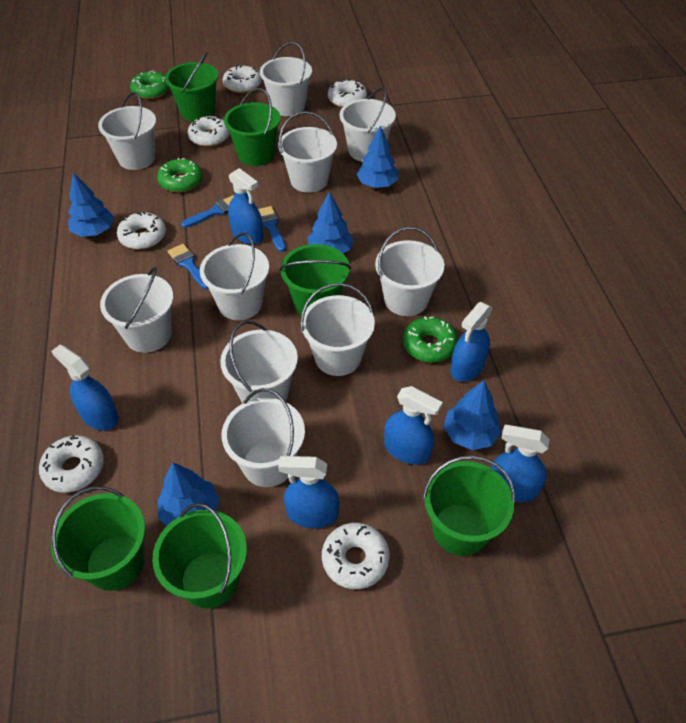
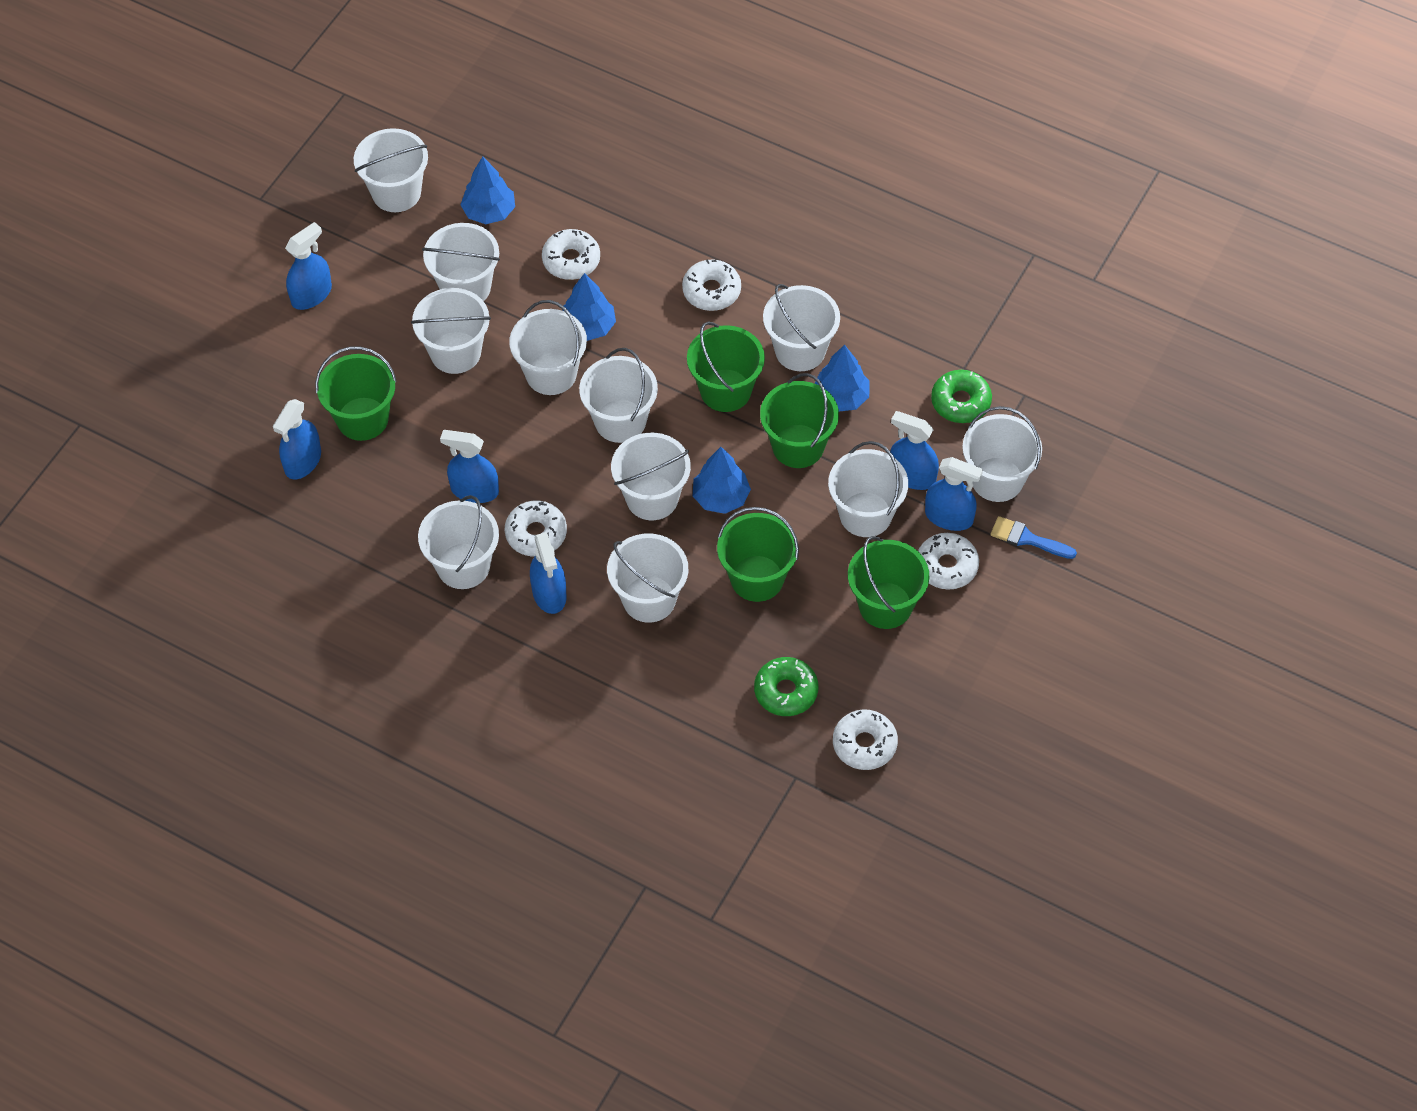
blue brush: [168,244,209,289] [181,195,234,228] [258,206,286,252] = 3 -> [990,516,1077,559] = 1
blue tree: [68,172,114,237] [158,462,220,526] [308,192,354,253] [356,126,399,188] [444,380,502,450] = 5 -> [460,157,515,224] [562,273,616,341] [693,447,751,514] [814,345,870,412] = 4
green bucket: [51,486,145,591] [152,503,247,609] [165,52,218,122] [224,88,281,166] [279,244,351,315] [423,455,515,556] = 6 -> [315,346,397,441] [687,322,765,412] [717,507,799,602] [760,373,839,468] [848,536,929,629] = 5
green donut: [130,70,169,99] [157,158,202,192] [403,316,458,363] = 3 -> [754,657,818,716] [931,370,992,423] = 2
white bucket: [98,92,156,170] [100,267,174,353] [200,233,269,320] [220,321,298,403] [222,388,305,487] [260,42,312,116] [278,111,337,193] [300,283,375,376] [340,87,396,162] [375,227,444,316] = 10 -> [354,128,428,212] [411,288,491,374] [418,495,499,589] [422,223,500,301] [509,300,587,395] [579,348,658,443] [607,533,688,623] [611,433,691,520] [763,284,840,371] [828,441,908,537] [962,406,1042,502] = 11
white donut: [39,436,104,493] [117,212,166,250] [188,115,230,147] [223,65,261,93] [322,523,390,589] [328,79,367,108] = 6 -> [505,501,567,557] [542,229,600,280] [682,259,741,311] [833,710,898,770] [918,533,979,590] = 5

